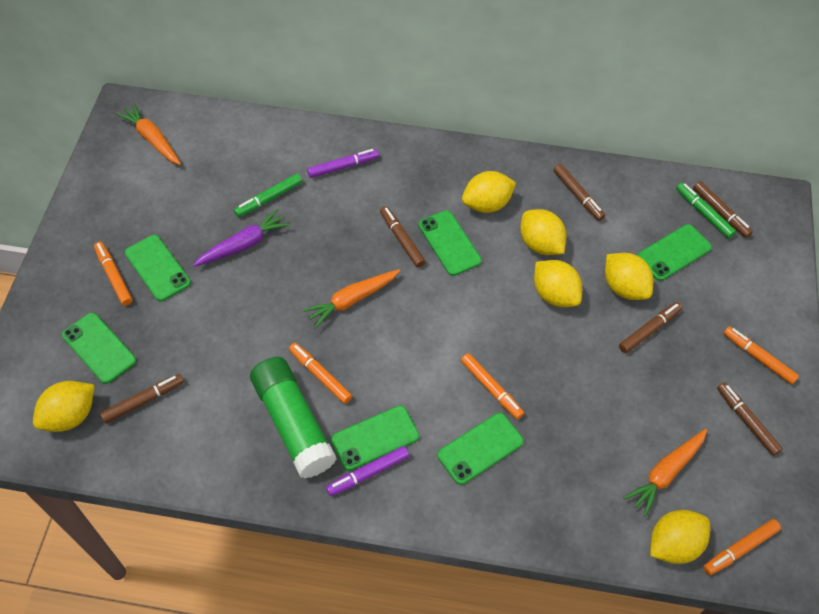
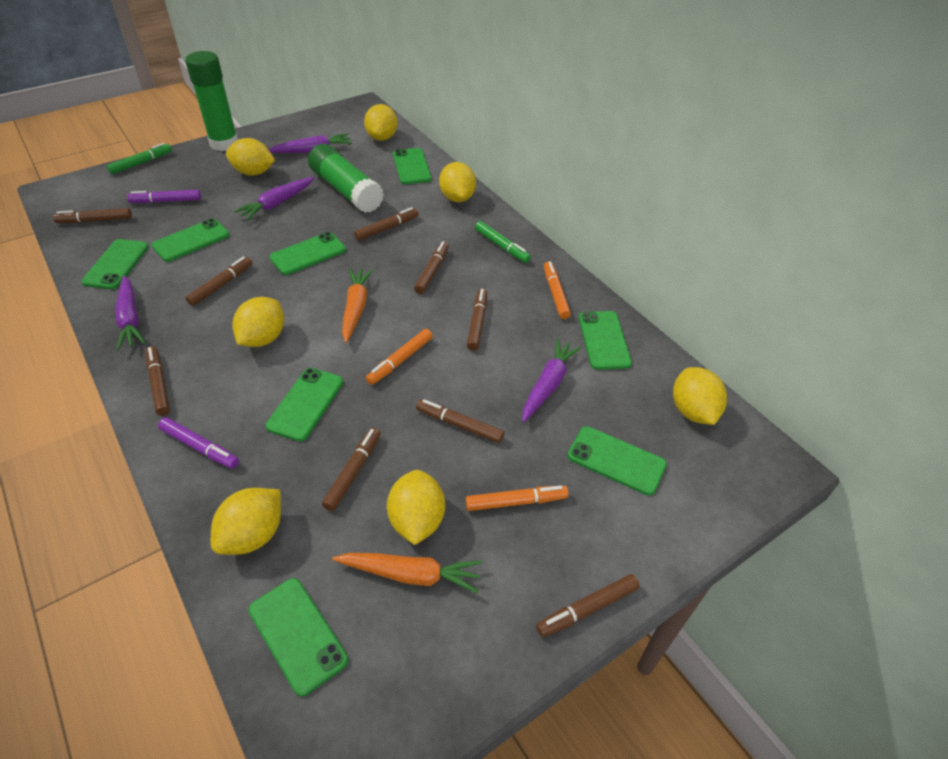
brown marker: [100,374,184,424] [380,206,425,267] [553,164,605,221] [619,302,682,353] [693,181,753,238] [717,382,783,456] = 6 -> [53,208,132,223] [146,346,170,416] [186,257,252,306] [322,427,381,511] [354,207,419,241] [414,241,449,294] [416,399,504,443] [467,288,487,351] [536,574,640,637] = 9
green glue stick: [250,357,337,479] = 1 -> [185,51,238,151] [308,144,384,213] = 2
green phone: [62,313,136,384] [125,235,191,301] [331,406,419,471] [419,210,482,276] [437,413,524,485] [637,224,712,281] = 6 -> [81,239,149,289] [152,218,230,262] [248,578,348,697] [266,368,343,441] [269,232,346,275] [393,148,432,184] [567,426,667,495] [579,311,632,370] = 8
orange carrot: [116,103,181,165] [302,269,400,329] [624,429,707,517] = 3 -> [332,553,482,593] [342,268,373,343] = 2
orange marker: [94,242,133,306] [289,343,352,404] [461,353,524,419] [703,519,781,575] [723,326,799,385] = 5 -> [366,329,433,385] [466,486,569,511] [544,261,571,319] = 3
purple carrot: [193,209,290,267] = 1 -> [115,276,145,350] [234,177,314,220] [269,133,352,153] [522,338,582,422] = 4
yellow lemon: [33,381,95,432] [462,171,516,213] [520,209,566,255] [534,260,582,307] [605,253,653,300] [650,510,710,564] = 6 -> [211,488,281,555] [226,138,275,176] [233,297,284,347] [364,104,398,141] [387,470,445,545] [439,162,476,202] [673,367,727,425] = 7

